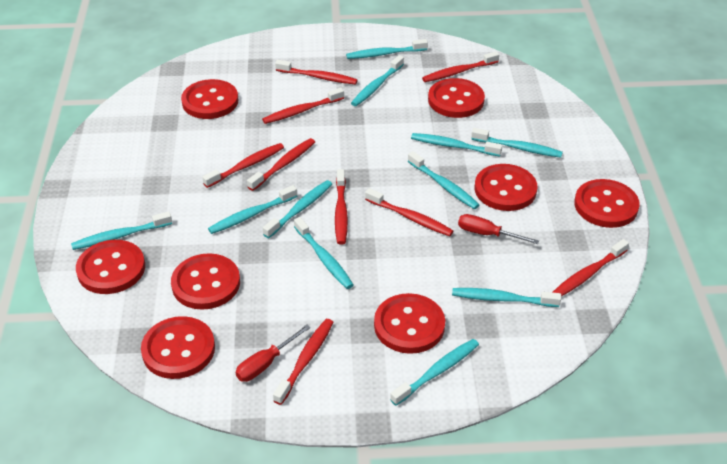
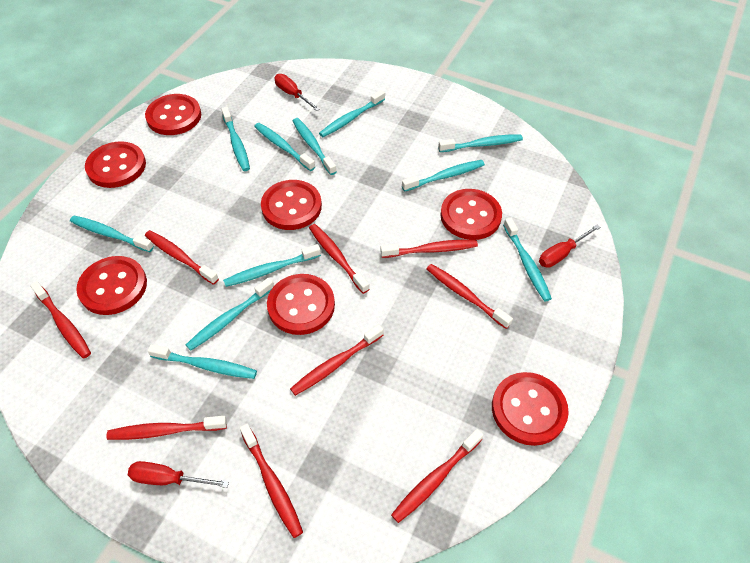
red button: [76,240,145,294] [141,316,215,379] [171,253,240,310] [181,79,238,119] [374,293,445,354] [428,78,485,118] [475,164,537,211] [574,179,640,228] = 8 -> [76,256,147,315] [85,141,146,188] [145,94,201,135] [261,180,322,230] [267,274,335,335] [440,189,502,240] [492,372,569,446] = 7
red screwdriver: [236,324,311,382] [458,214,539,244] = 2 -> [128,461,229,488] [274,74,320,111] [539,225,601,268] = 3

